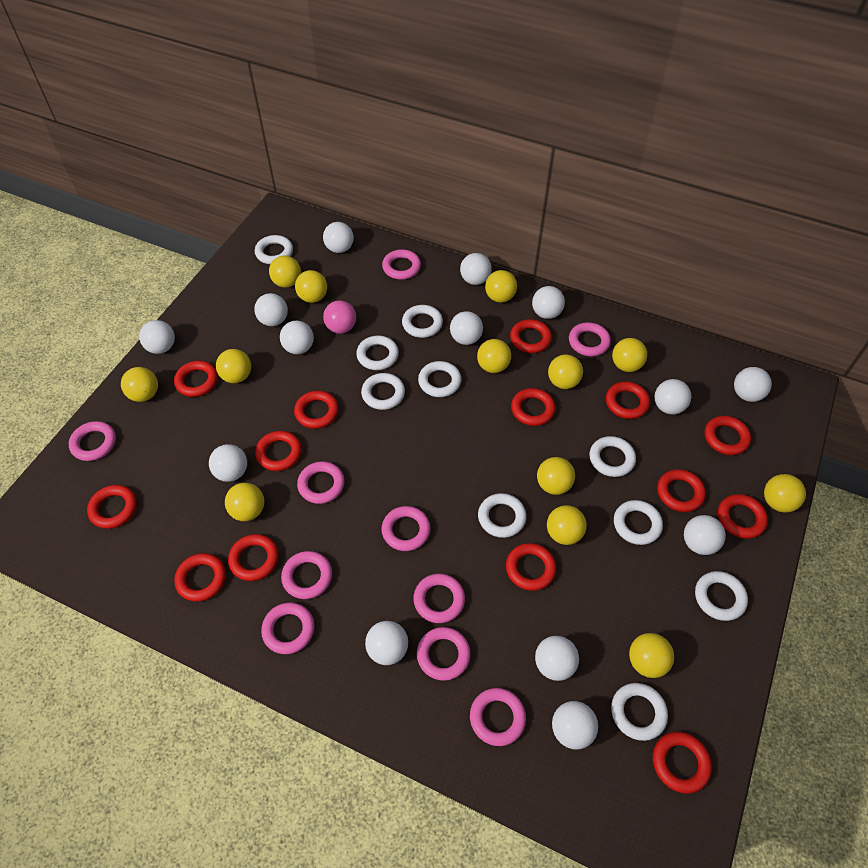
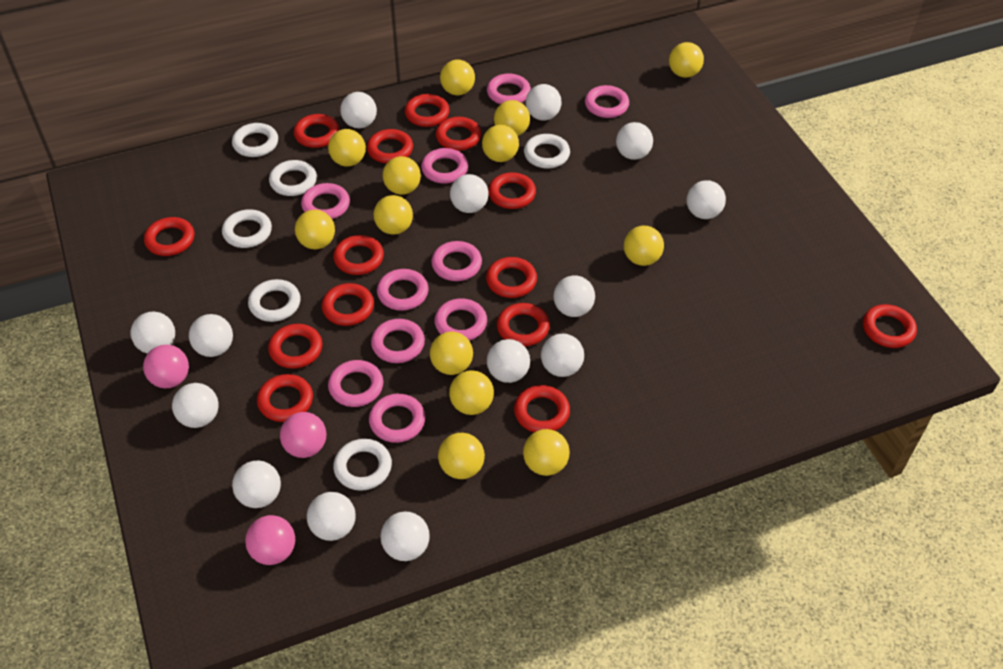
pink ball: [323,300,356,334] = 1 -> [143,345,189,388] [245,515,295,565] [280,412,326,458] = 3
white ring: [255,235,293,264] [356,336,399,370] [361,373,405,410] [402,305,443,338] [418,361,461,397] [478,493,526,538] [590,436,636,477] [611,683,668,741] [614,500,663,545] [695,571,748,621] = 10 -> [222,209,272,248] [232,123,278,157] [248,279,301,322] [269,160,317,196] [333,439,392,491] [524,134,570,168] = 6

